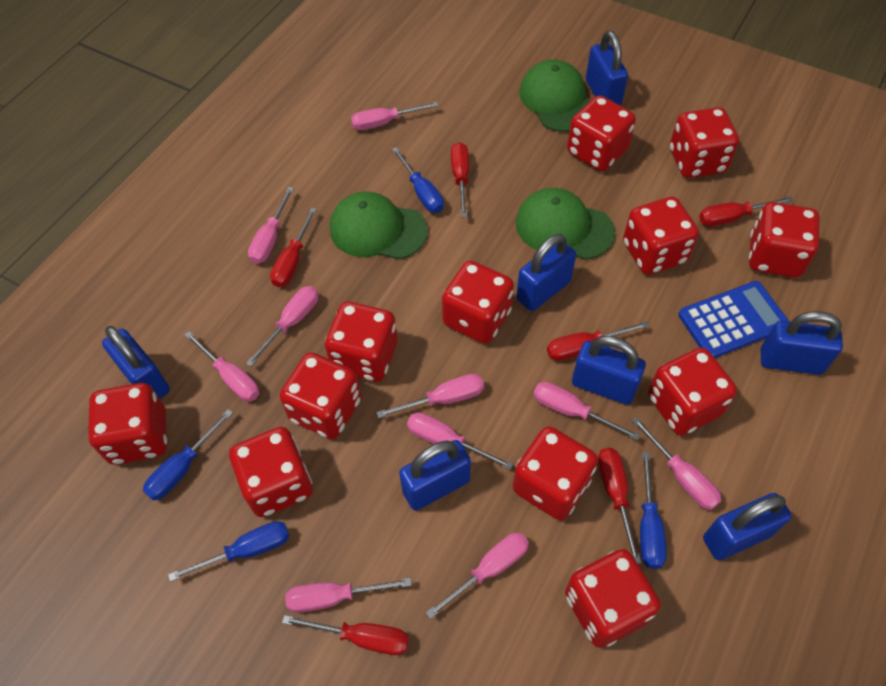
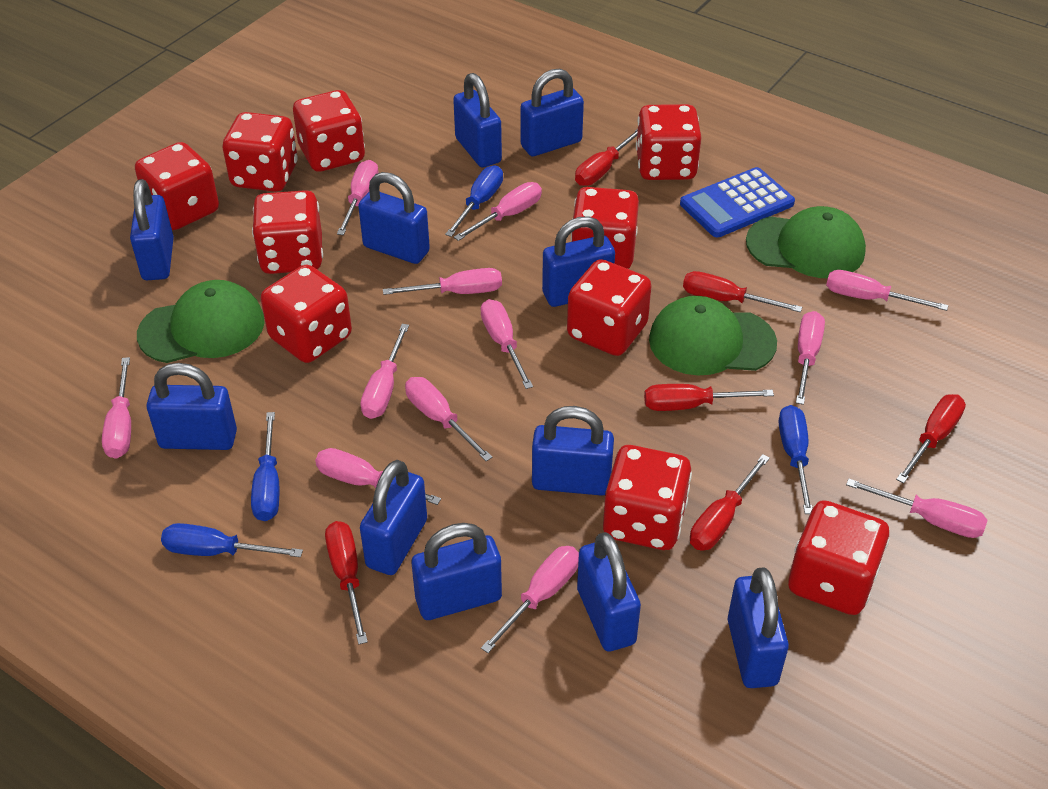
blue padlock: [102,326,170,399] [399,440,471,511] [516,234,576,311] [572,336,646,405] [586,30,628,106] [703,493,792,560] [761,311,843,375] = 7 -> [130,179,174,280] [146,363,237,450] [358,172,430,264] [360,460,427,575] [412,523,502,620] [453,73,502,167] [520,69,584,156] [532,406,614,496] [542,216,615,307] [577,532,641,651] [728,567,789,688] = 11
pink screwdriver: [184,331,259,402] [246,286,318,367] [248,187,294,264] [285,578,412,613] [351,102,438,130] [376,374,484,418] [407,413,513,470] [426,532,529,619] [533,382,640,441] [631,417,722,510] = 10 -> [102,357,131,459] [315,448,441,505] [337,160,379,235] [360,324,409,419] [383,268,502,295] [405,377,493,461] [454,182,542,241] [481,299,533,389] [481,546,579,653] [796,311,825,405] [826,270,948,311] [846,479,987,538] = 12
red dice: [88,383,167,465] [229,427,313,517] [280,352,361,439] [325,302,398,382] [442,261,514,344] [513,426,598,520] [565,549,661,648] [567,95,636,171] [623,196,699,275] [648,347,737,435] [670,107,739,178] [749,202,819,278] = 12 -> [135,142,219,230] [222,112,298,192] [252,190,323,274] [261,265,352,363] [293,90,365,172] [567,259,652,356] [571,187,639,269] [603,445,692,550] [636,104,702,180] [788,500,890,615] = 10

